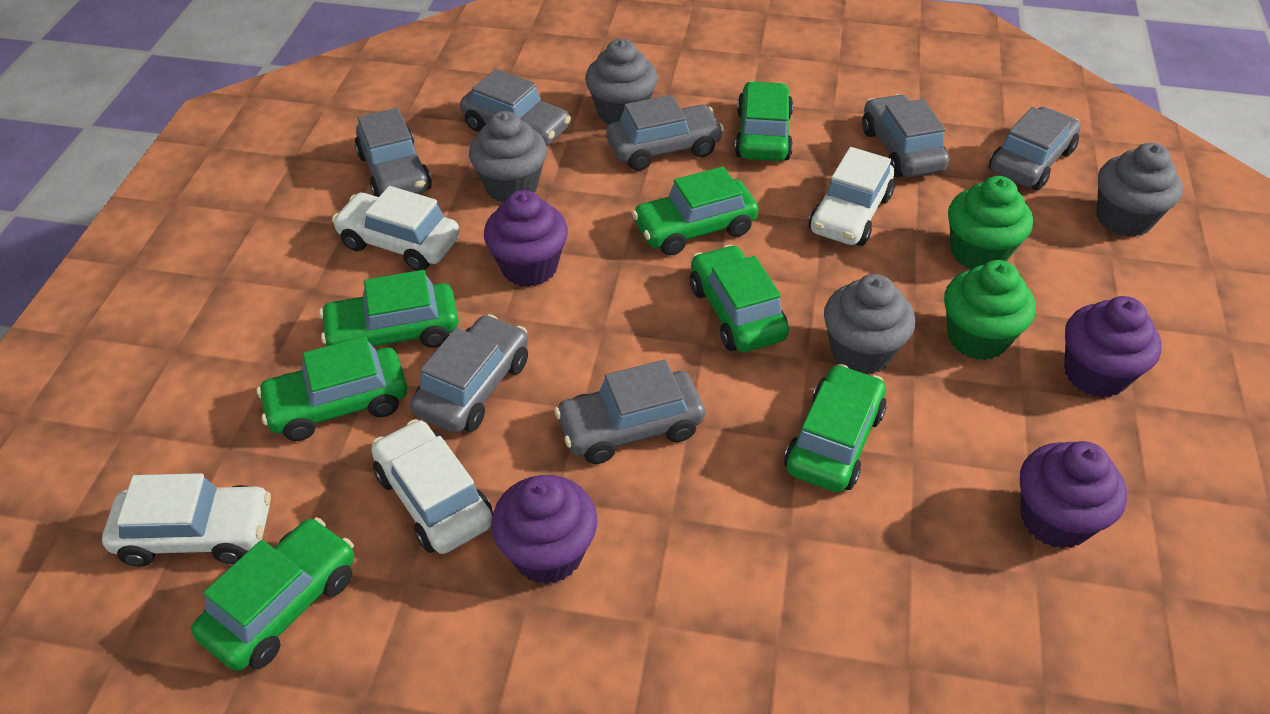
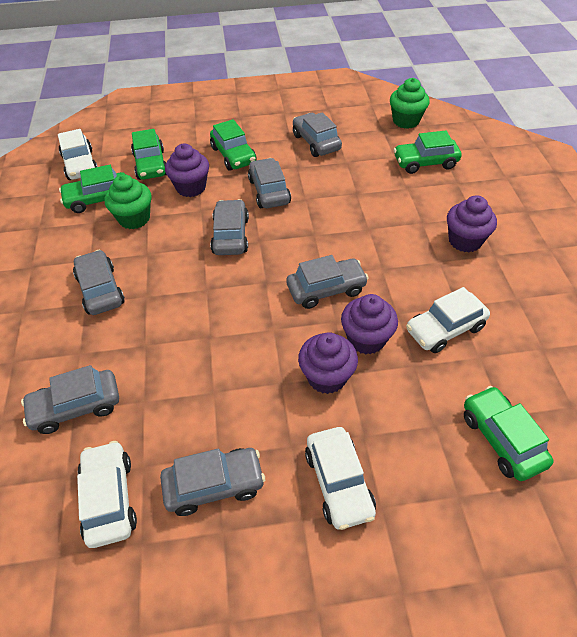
green car: [191,517,354,671] [257,336,407,441] [319,270,459,348] [632,167,759,256] [690,245,789,352] [734,81,793,161] [784,364,887,492] = 7 -> [59,165,125,213] [131,129,167,180] [210,119,257,171] [394,131,462,174] [464,386,554,481] = 5
grey cupcake: [469,111,547,203] [585,39,658,124] [824,274,915,374] [1096,143,1183,237] = 4 -> none = 0

